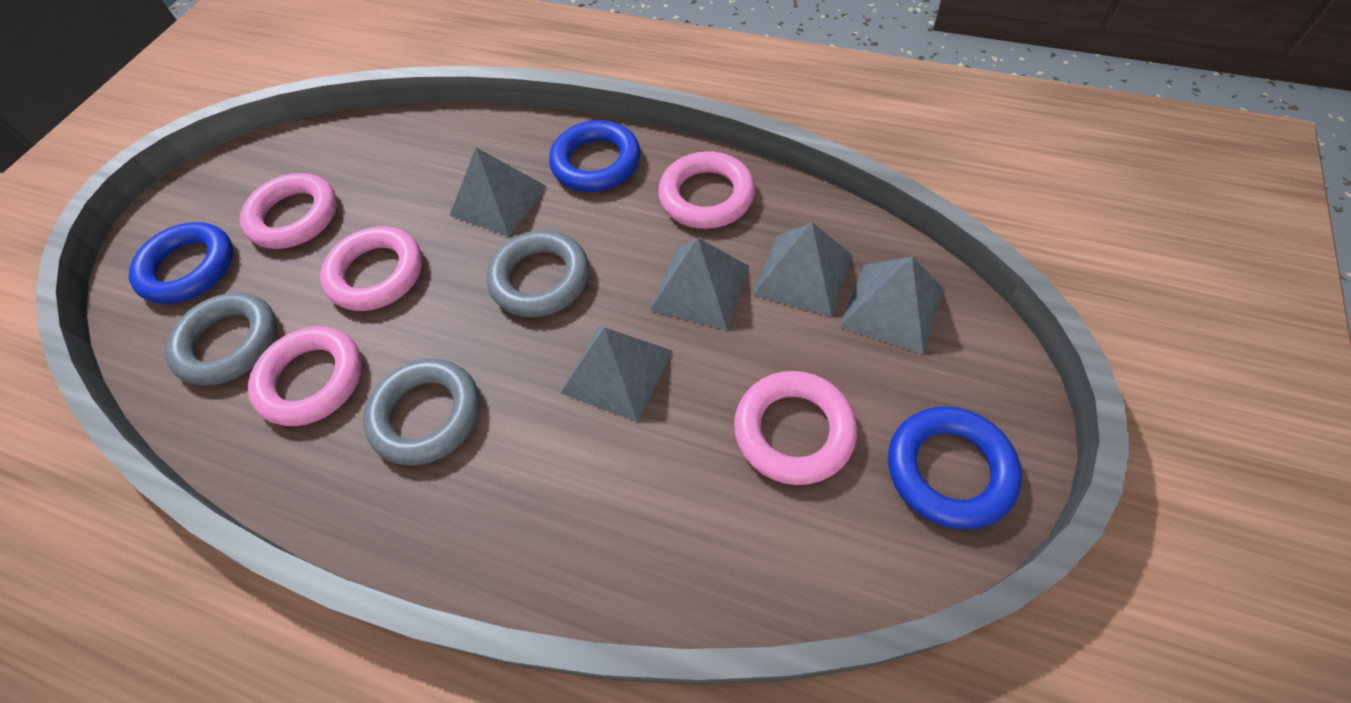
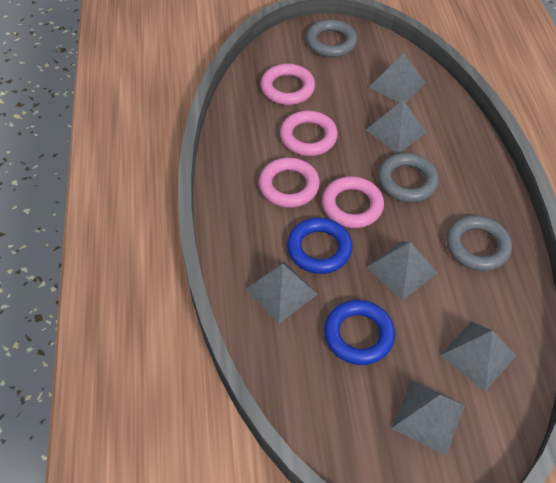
blue ring: [128,222,233,304] [549,120,640,192] [888,406,1022,529] = 3 -> [287,218,352,274] [324,300,395,365] = 2
grey pyramid: [449,148,547,237] [561,326,673,422] [650,237,750,330] [753,222,852,317] [840,257,944,354] = 5 -> [246,261,318,323] [366,100,427,154] [367,241,437,301] [369,53,425,103] [391,381,465,455] [440,322,517,391] = 6
pink ring: [240,173,337,249] [248,326,362,426] [320,226,423,311] [658,151,755,229] [734,371,857,485] = 5 -> [259,158,320,208] [260,64,315,105] [280,111,338,156] [322,176,384,228] = 4

